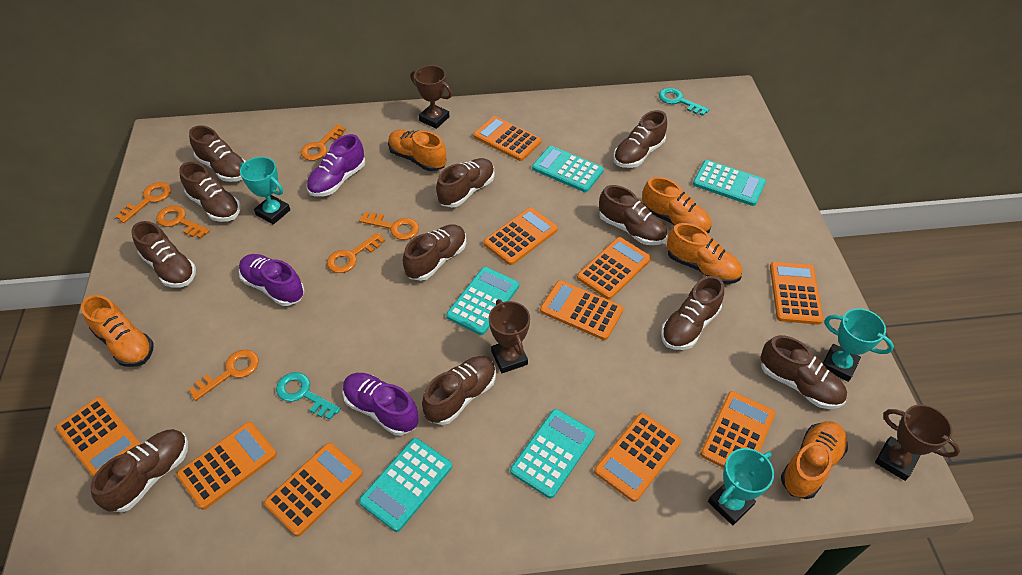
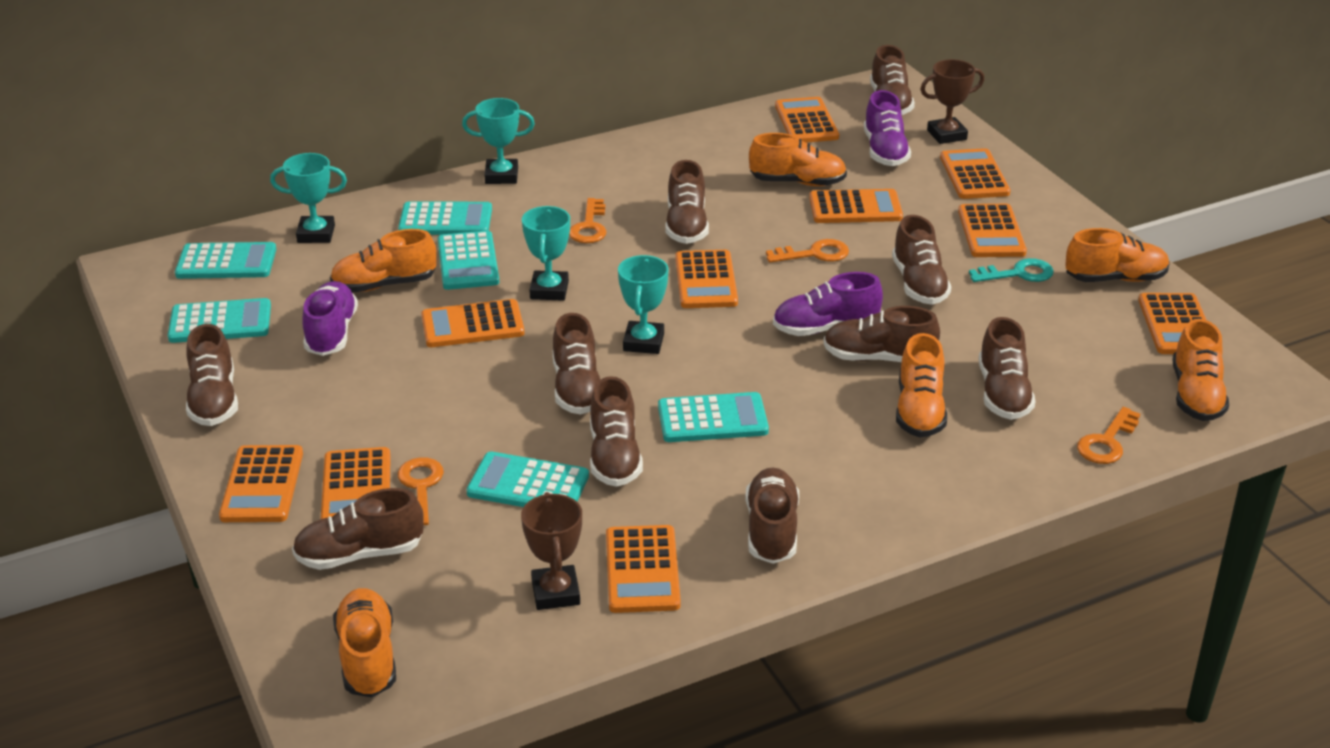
brown shoe: [90,429,188,512] [131,221,196,288] [179,162,241,222] [189,125,246,182] [403,225,466,281] [422,356,496,425] [436,158,495,208] [599,185,667,245] [613,110,667,168] [661,276,724,350] [760,335,847,409] = 11 -> [186,324,238,426] [292,488,424,570] [553,313,600,415] [590,376,643,487] [666,160,709,244] [745,468,799,564] [823,306,940,362] [870,45,915,115] [892,215,951,305] [978,317,1036,420] = 10
brown trophy: [410,65,452,129] [489,299,530,373] [875,404,960,481] = 3 -> [521,492,582,610] [920,59,984,144] = 2
orange key: [116,182,171,223] [156,205,210,239] [189,350,259,401] [300,124,346,161] [327,233,385,273] [359,212,419,240] = 6 -> [398,457,444,525] [569,198,607,243] [766,239,849,263] [1077,407,1140,464] = 4
orange shoe: [81,295,154,367] [388,129,447,171] [642,177,712,233] [667,223,742,284] [781,421,848,499] = 5 -> [330,229,437,293] [333,588,396,697] [749,133,847,186] [896,333,947,437] [1065,228,1170,282] [1172,319,1229,421] = 6
turquoise calculator: [359,438,452,532] [446,267,519,335] [510,409,595,498] [532,146,604,192] [693,160,766,206] = 5 -> [168,298,271,343] [175,242,276,279] [398,202,492,235] [438,231,499,290] [466,451,589,507] [658,392,769,442] = 6
turquoise key: [276,372,341,420] [659,88,709,116] = 2 -> [969,258,1054,282] = 1
turquoise trophy: [240,157,290,225] [708,448,774,525] [823,308,894,382] = 3 -> [270,153,347,243] [462,98,535,184] [522,206,570,301] [618,255,669,354] = 4

